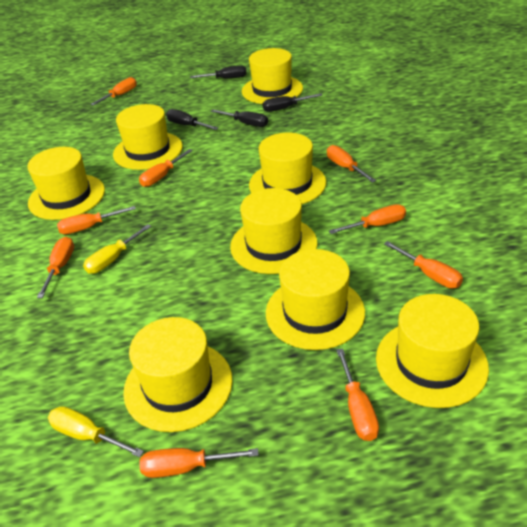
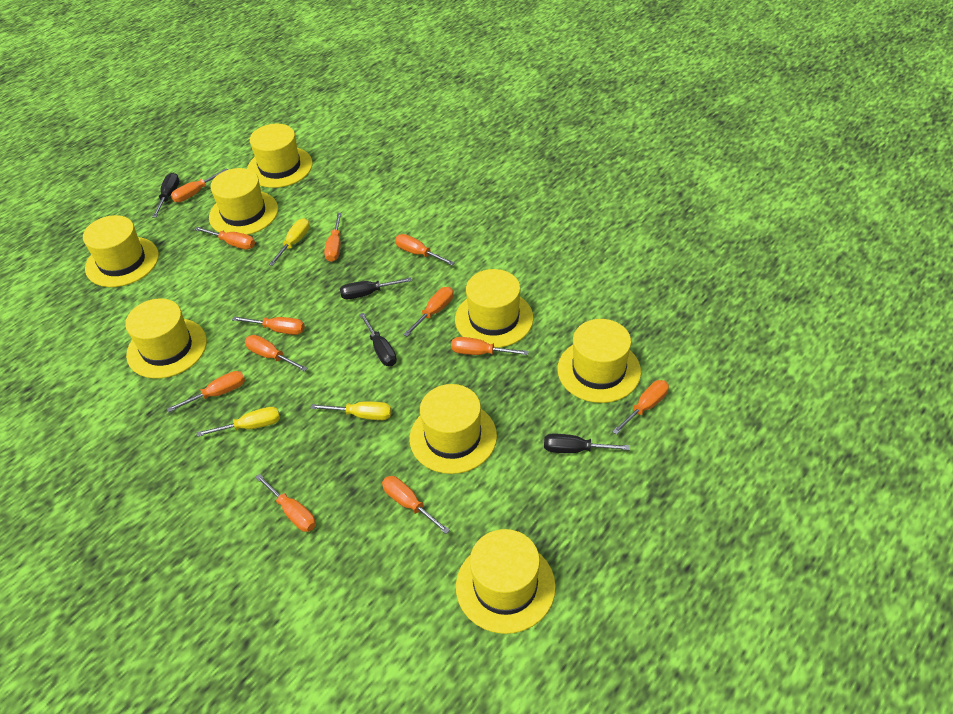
orange screwdriver: [37,237,74,298] [57,206,136,234] [91,77,137,105] [139,149,193,187] [139,448,259,478] [327,145,376,183] [329,204,406,234] [336,348,379,441] [384,241,463,288] = 9 -> [167,371,245,412] [171,168,228,202] [194,227,255,250] [232,316,305,335] [245,335,308,372] [255,474,316,532] [324,213,342,262] [382,476,450,534] [395,234,455,265] [403,287,454,337] [451,337,529,355] [612,380,669,435] = 12
yellow screwdriver: [48,406,144,458] [83,224,151,274] = 2 -> [197,407,280,437] [269,218,310,266] [310,401,392,420] = 3

